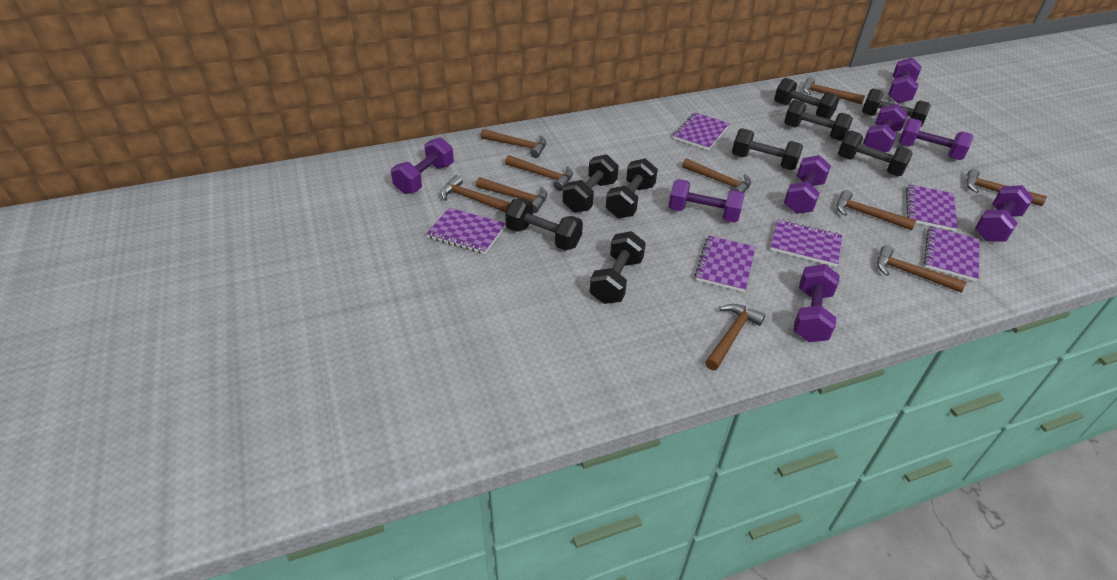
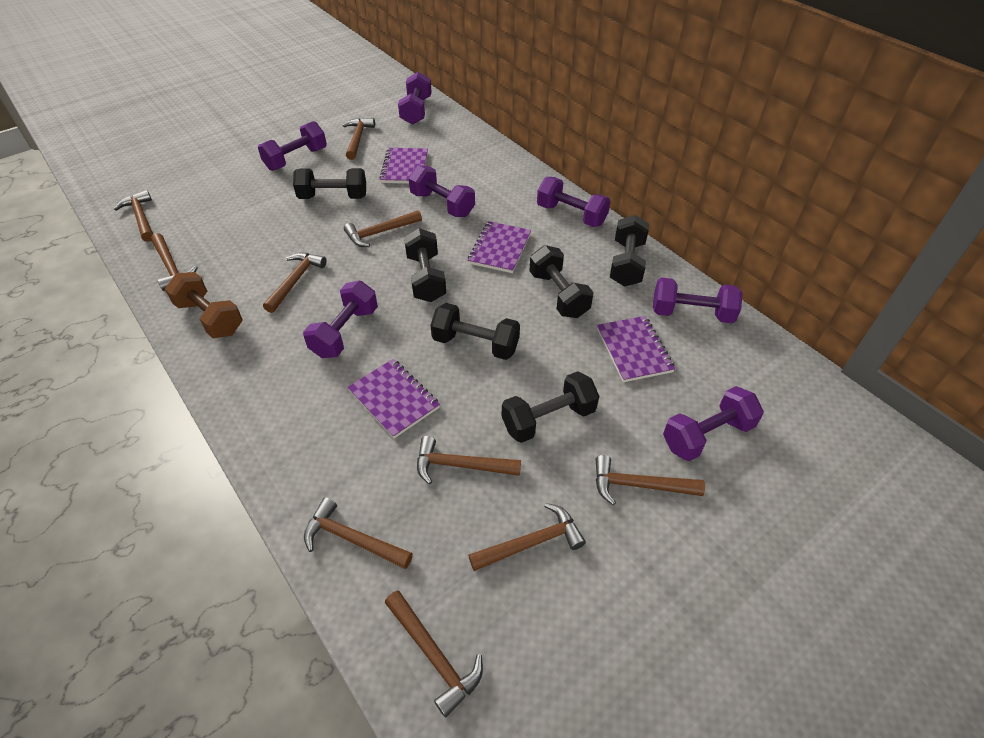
black dumbbell: [505,198,583,250] [562,154,619,213] [590,231,646,304] [606,158,658,219] [732,128,803,170] [774,78,840,119] [784,100,853,141] [838,130,913,177] [862,89,931,127] = 9 -> [293,168,366,199] [404,228,446,302] [431,303,520,360] [502,371,599,443] [529,245,594,318] [610,215,649,287] = 6
brown dumbbell: none = 0 -> [165,272,243,339] = 1
purple dumbbell: [391,137,454,194] [668,179,745,223] [784,155,831,214] [793,264,840,342] [863,104,908,152] [888,58,922,103] [898,118,974,160] [975,185,1034,242] = 8 -> [258,121,327,171] [303,281,378,358] [398,72,432,125] [408,165,475,217] [537,177,611,227] [653,277,743,324] [663,386,764,461] = 7
purple notebook: [426,208,506,254] [673,113,730,150] [695,236,756,292] [770,220,842,267] [906,184,958,231] [924,226,980,281] = 6 -> [347,359,440,438] [380,148,428,184] [468,221,531,273] [597,316,675,382] = 4

